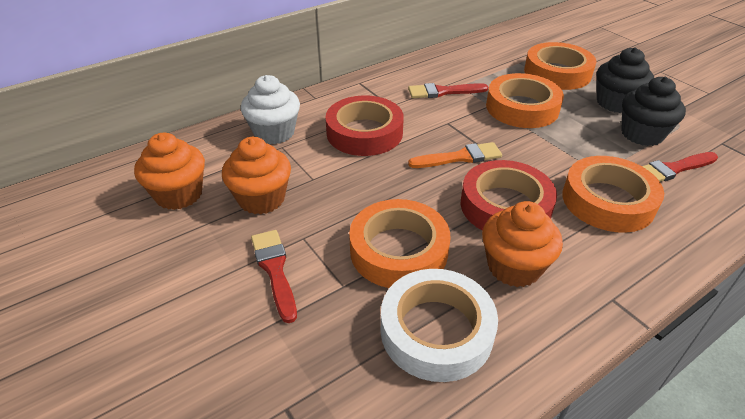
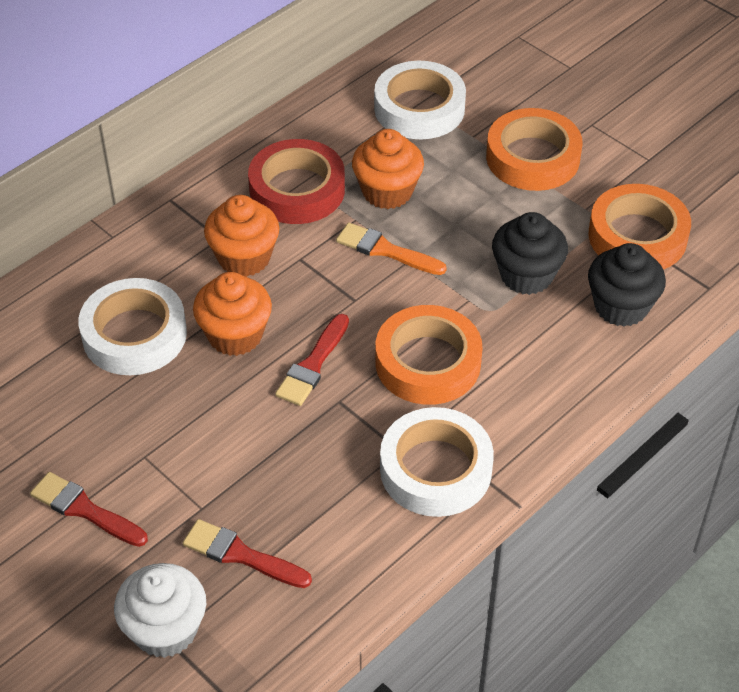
orange tape: [349,199,450,288] [486,73,564,128] [524,42,596,90] [562,156,664,233] = 4 -> [375,305,482,405] [486,108,583,191] [588,184,691,269] = 3
red tape: [325,95,404,156] [461,160,557,231] = 2 -> [248,139,345,224] = 1
white tape: [381,269,498,382] = 1 -> [79,278,187,375] [374,61,466,139] [380,407,494,517] = 3

